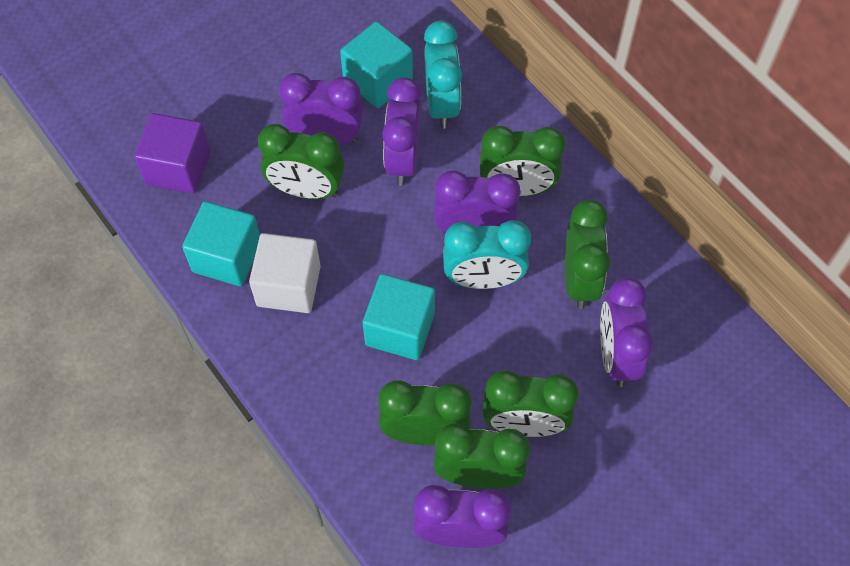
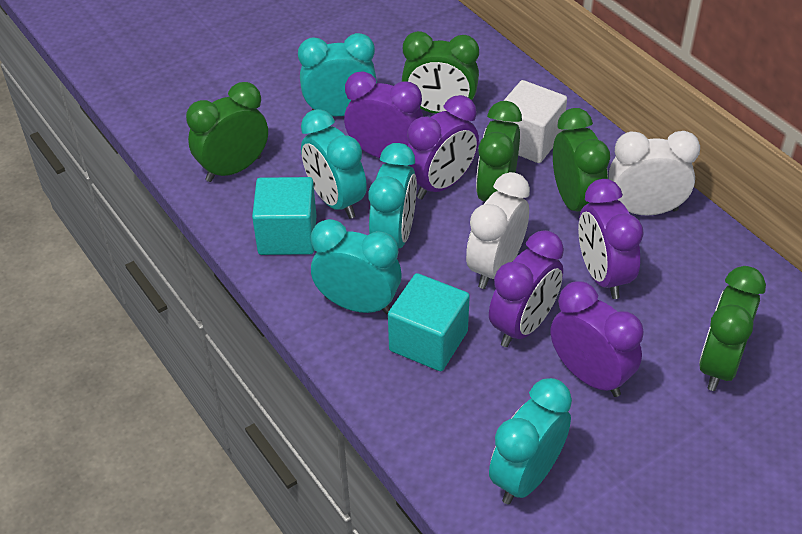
green clock: [258,124,344,199] [378,380,471,445] [434,423,530,489] [480,126,565,197] [483,370,579,437] [565,200,610,309] = 6 -> [186,82,268,182] [402,31,479,114] [476,101,522,201] [553,108,610,212] [699,266,766,391] = 5
purple cube: [134,113,210,193] = 1 -> none = 0
turquoise clock: [424,21,462,128] [443,220,531,289] = 2 -> [298,33,377,116] [301,109,367,219] [311,219,402,315] [368,143,417,249] [489,378,572,505] = 5
turquoise cube: [182,201,260,286] [340,21,413,108] [363,274,435,360] = 3 -> [252,177,317,255] [388,273,470,371] = 2
white clock: none = 0 -> [466,172,530,289] [609,131,700,215] = 2

